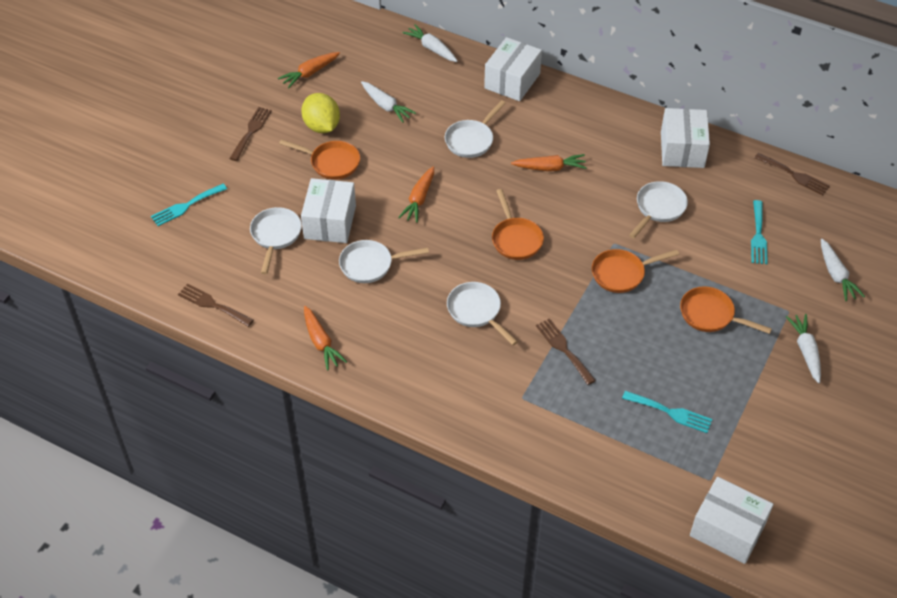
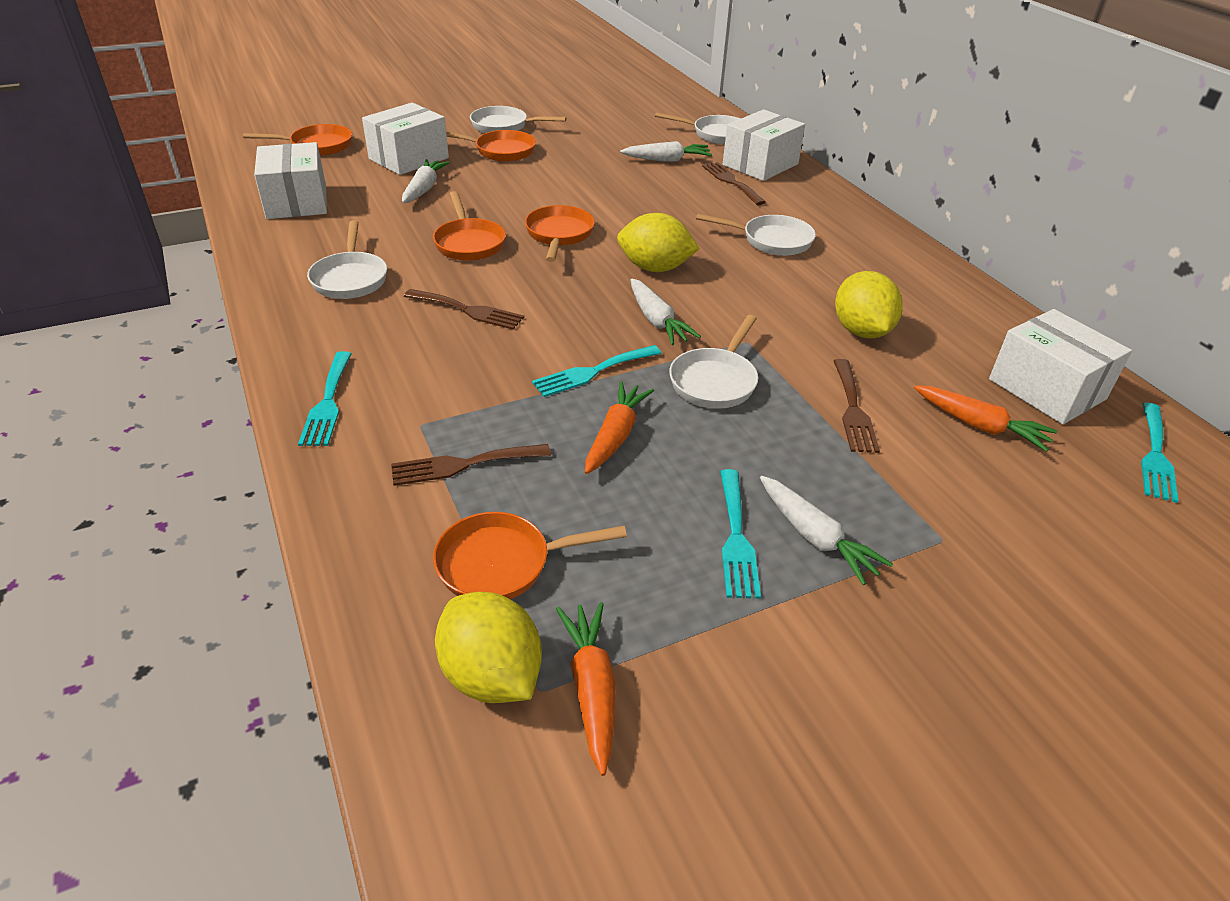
orange carrot: [278,52,340,88] [304,306,347,371] [398,166,434,223] [511,154,587,171] = 4 -> [556,602,615,776] [585,381,654,474] [914,385,1057,452] = 3
orange pan: [279,139,360,180] [492,189,544,260] [592,249,679,293] [680,286,772,334] = 4 -> [243,124,352,156] [433,191,506,261] [433,512,627,599] [446,130,536,162] [525,205,595,262] = 5
turquoise fork: [151,184,227,226] [622,391,712,433] [751,200,768,264] = 3 -> [298,351,351,446] [532,345,661,397] [720,469,761,599] [1141,403,1178,503] = 4
yellow lemon: [301,93,340,133] = 1 -> [435,592,542,703] [617,213,700,272] [835,271,903,338] = 3

